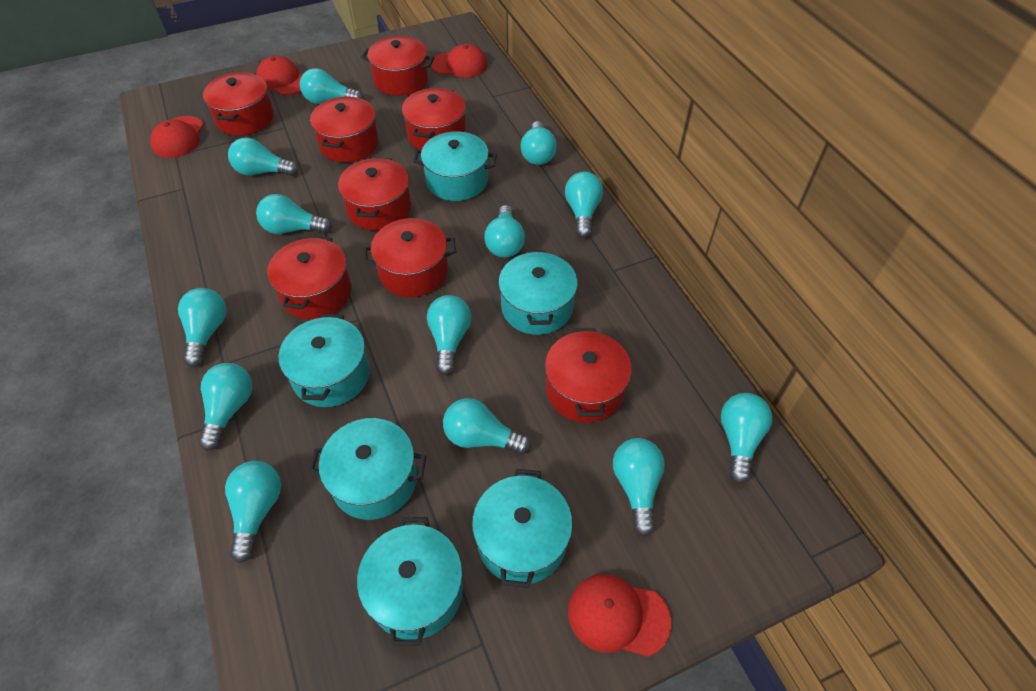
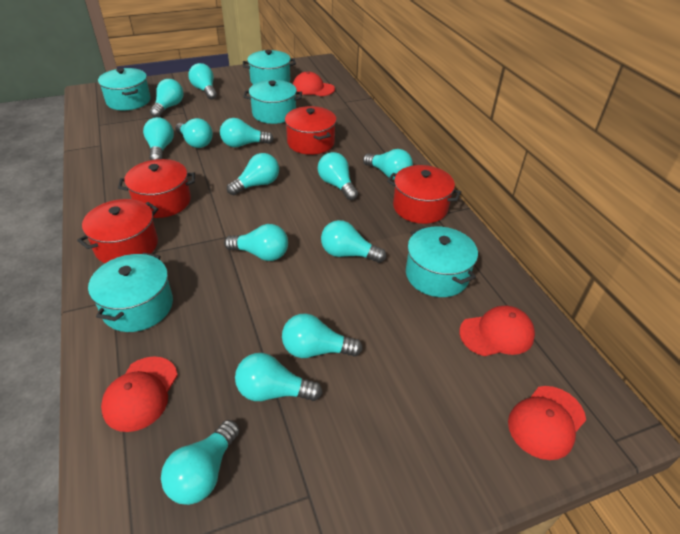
red pot: [203,72,274,136] [267,236,351,319] [310,96,379,162] [338,158,411,231] [361,36,434,96] [363,218,456,297] [402,88,466,150] [545,328,632,423] = 8 -> [77,199,158,263] [118,159,195,218] [285,106,336,155] [387,165,461,224] = 4
turquoise pot: [278,314,370,407] [309,418,426,520] [357,517,463,646] [413,131,497,201] [472,469,573,588] [498,250,578,335] = 6 -> [88,253,173,332] [98,68,151,110] [243,50,296,85] [243,80,302,124] [406,227,478,297] = 5

